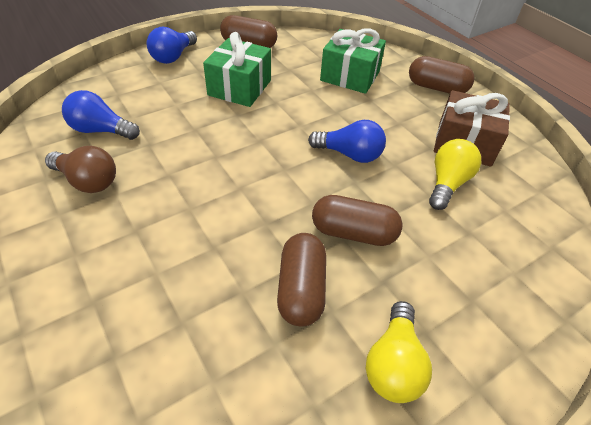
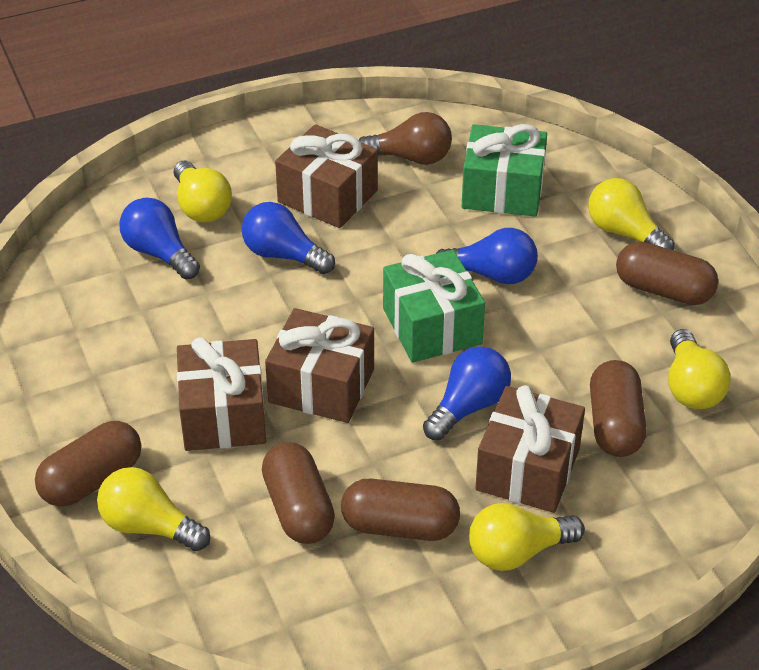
blue light bulb: [62,90,140,140] [146,27,197,64] [308,120,386,163] = 3 -> [119,198,200,280] [242,202,335,274] [423,346,511,441] [436,228,538,284] = 4
brown capsule: [220,15,277,48] [277,233,326,326] [312,195,403,246] [409,56,475,94] = 4 -> [35,421,141,507] [262,442,335,544] [341,478,460,541] [590,360,647,457] [616,241,718,305] = 5
brown gift: [434,90,510,167] = 1 -> [177,337,266,451] [265,308,374,423] [275,124,378,228] [475,385,585,513] = 4
yellow light bulb: [366,301,432,403] [429,139,481,210] = 2 -> [97,467,210,551] [174,161,232,222] [469,503,585,571] [588,178,675,250] [668,329,731,409] = 5

